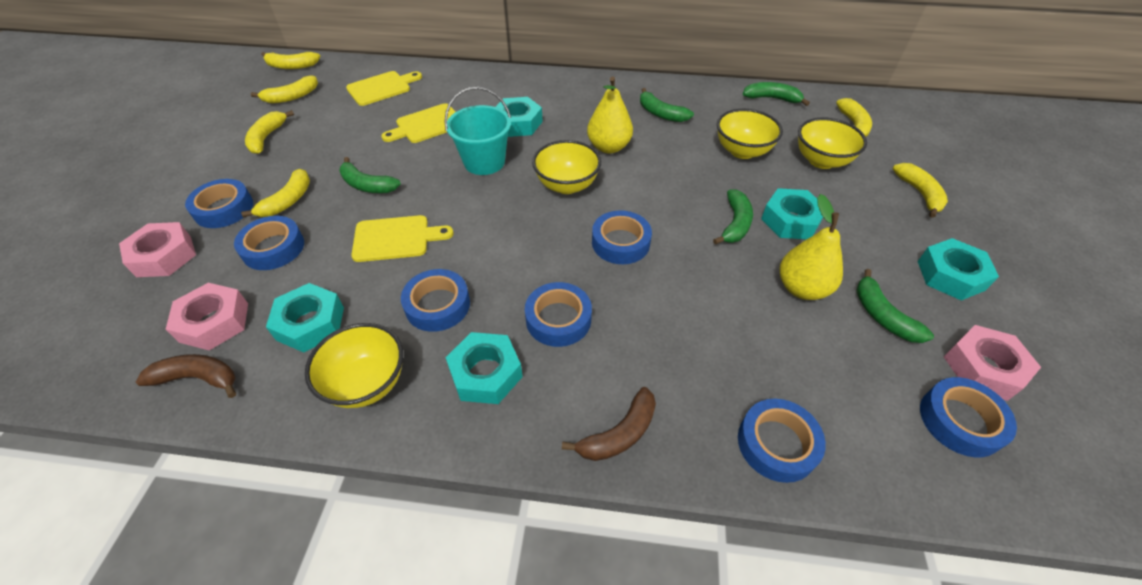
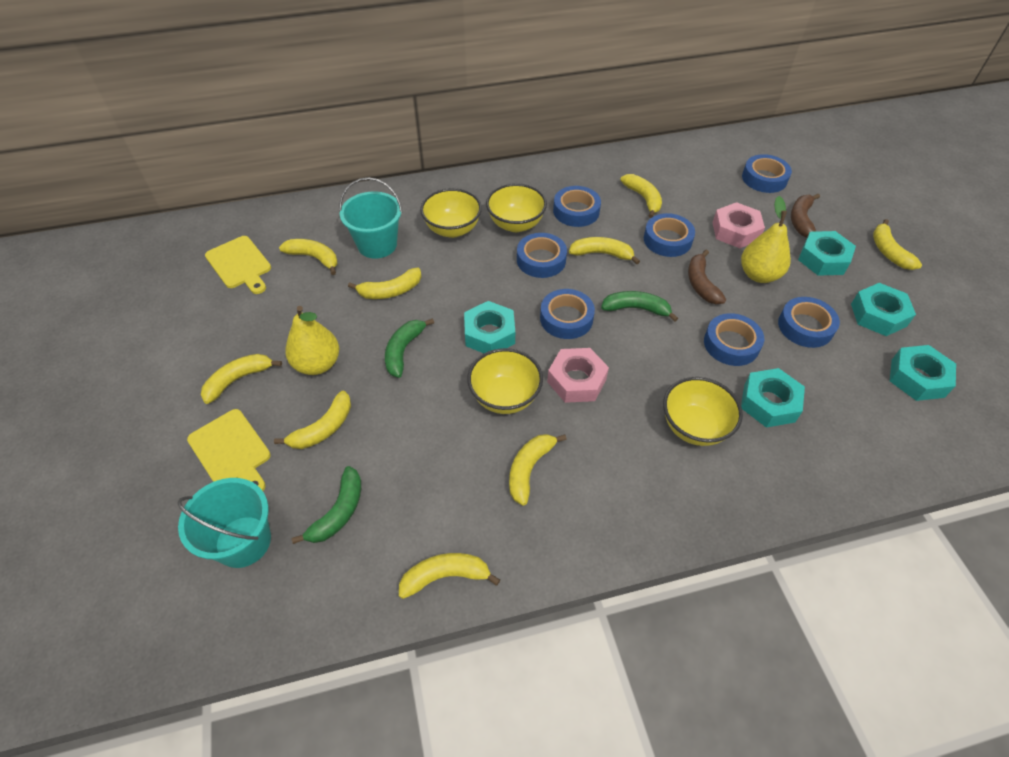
green banana: [339,157,401,193] [640,88,694,122] [713,189,753,245] [743,82,810,106] [856,269,934,343] = 5 -> [292,466,361,544] [385,318,434,378] [601,291,678,322] = 3
pink nut: [119,222,196,277] [166,283,248,350] [944,325,1041,401] = 3 -> [547,348,609,403] [712,202,765,248] = 2
turquoise bucket: [444,87,511,175] = 1 -> [177,478,271,568] [339,177,403,259] = 2
yellow banana: [241,169,310,217] [245,110,294,154] [251,75,318,103] [261,52,320,69] [836,98,872,137] [893,163,948,218] = 6 -> [201,354,282,404] [274,391,351,449] [279,239,337,275] [348,268,421,299] [399,553,500,599] [509,434,567,505] [569,237,640,264] [620,174,662,218] [873,219,922,270] = 9
yellow cutting board: [346,71,422,106] [351,215,454,262] [381,103,455,143] = 3 -> [187,409,271,491] [205,236,271,294] = 2

